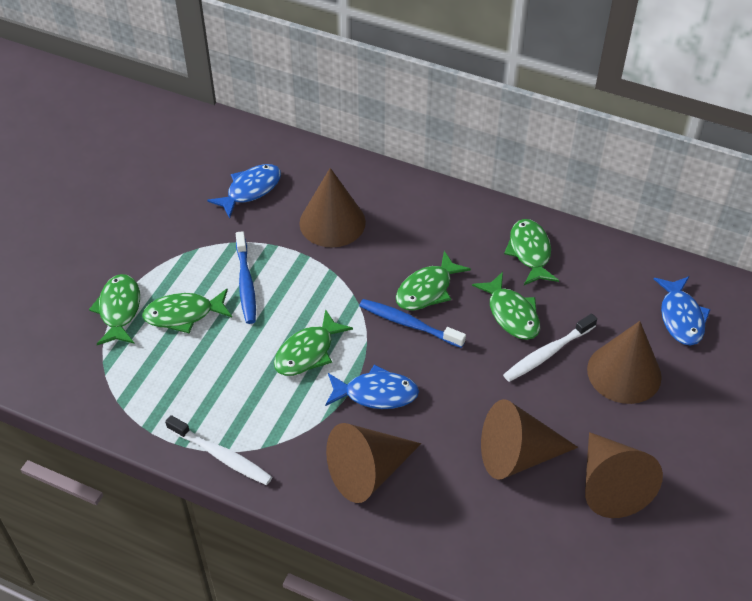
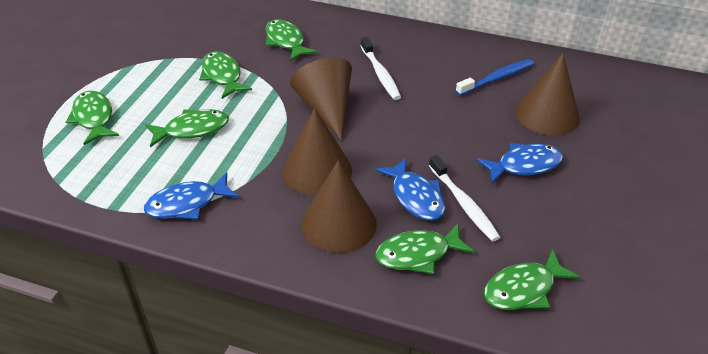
blue toothbrush: [236,231,256,324] [359,299,466,348] = 2 -> [456,59,534,96] = 1
brown cone: [299,168,366,247] [326,423,421,503] [481,399,578,480] [585,432,663,518] [587,321,662,404] = 5 -> [282,108,352,196] [290,58,352,141] [302,160,377,253] [515,53,580,136] = 4

